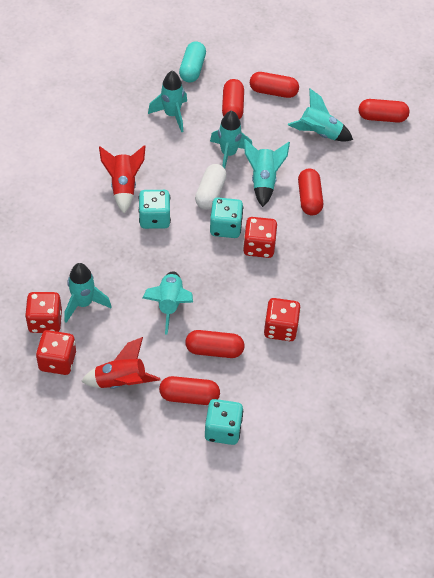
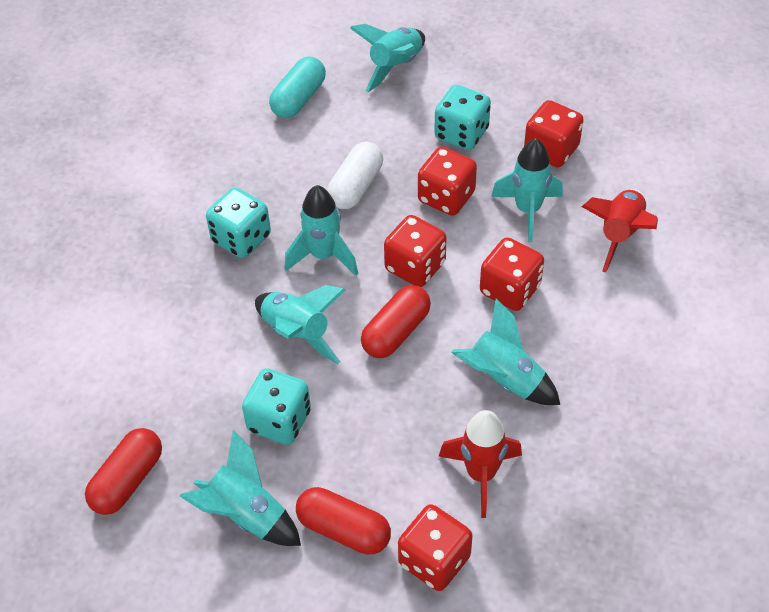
red capsule: [159,376,220,405] [185,330,245,358] [222,79,244,120] [250,72,299,98] [298,168,323,216] [359,99,409,123] = 6 -> [85,428,162,515] [296,487,391,554] [361,285,431,358] = 3
red dice: [25,292,62,333] [36,330,76,375] [243,217,277,258] [264,298,301,341] = 4 -> [384,215,447,287] [398,504,473,591] [418,147,477,216] [480,237,544,311] [524,100,584,167] = 5

